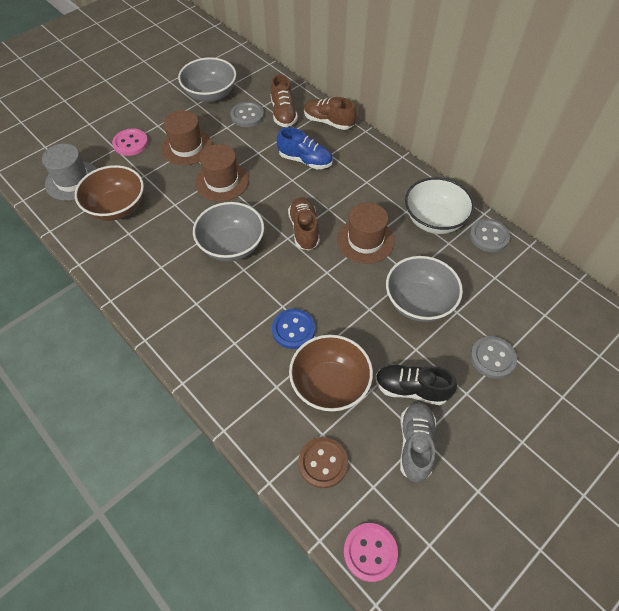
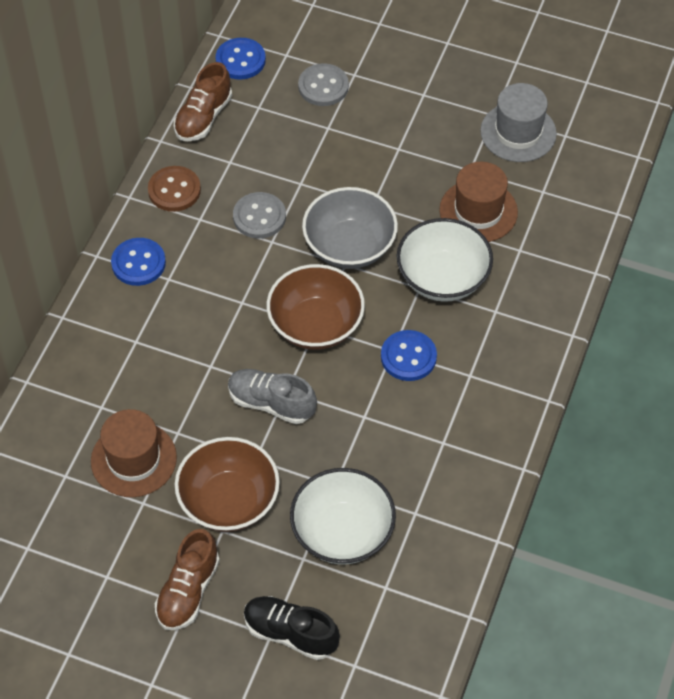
blue button: [272,309,315,349] = 1 -> [111,238,166,286] [215,38,266,80] [381,330,437,381] = 3
blue shoe: [277,127,333,169] = 1 -> none = 0
brown hat: [161,110,213,165] [195,144,249,201] [337,203,395,264] = 3 -> [91,409,177,497] [439,162,518,242] = 2
brown shoe: [271,74,298,127] [288,197,320,250] [304,97,357,130] = 3 -> [155,529,220,630] [174,62,232,141] = 2
grey bowl: [178,57,236,102] [193,202,264,262] [386,256,463,322] = 3 -> [302,187,398,269] = 1
grey button: [231,102,264,127] [470,219,510,252] [470,336,517,379] = 3 -> [233,192,286,239] [298,63,349,106] = 2
pink button: [112,129,148,156] [344,523,398,582] = 2 -> none = 0
white bowl: [405,177,475,234] = 1 -> [290,468,396,565] [396,218,493,302] = 2

